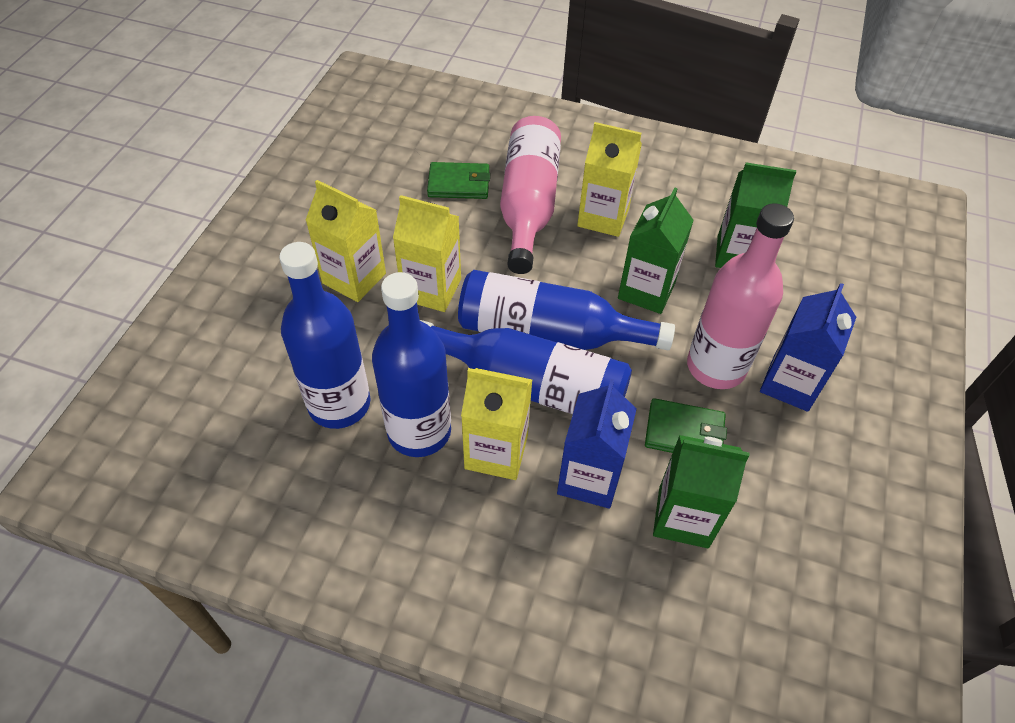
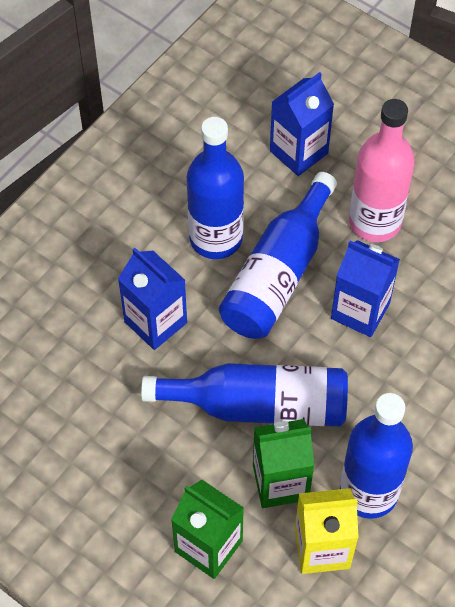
blue carton: [557,379,637,509] [760,283,856,412] = 2 -> [118,248,187,350] [270,72,334,176] [331,240,400,337] = 3
green carton: [618,188,694,314] [653,435,749,548] [715,163,796,268] = 3 -> [171,479,244,579] [253,419,315,508] = 2
green wallet: [427,162,490,199] [645,398,727,453] = 2 -> none = 0
pink bottle: [500,116,561,274] [687,203,794,389] = 2 -> [349,99,415,242] = 1
yellow carton: [305,180,386,302] [393,195,461,312] [461,368,532,480] [577,122,642,237] = 4 -> [295,488,359,574] = 1

